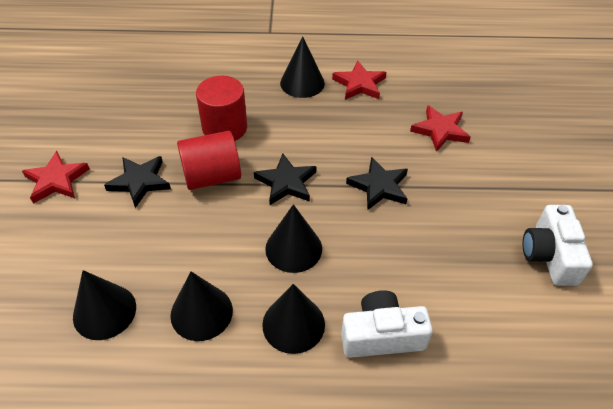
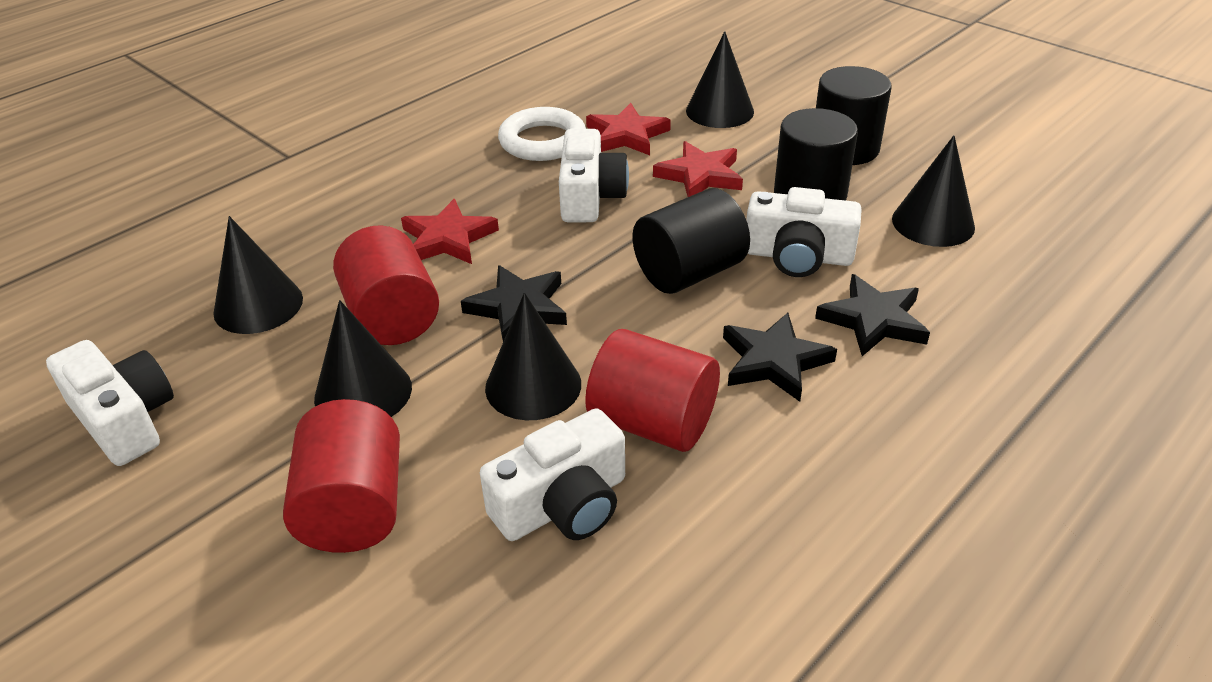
black cylinder: none = 0 -> [633,188,750,294] [774,108,858,201] [816,66,892,165] = 3
red cylinder: [177,131,241,190] [196,76,247,141] = 2 -> [283,399,400,553] [333,225,439,345] [585,329,720,452] = 3
white camera: [341,290,433,358] [523,205,593,286] = 2 -> [46,340,174,466] [480,408,625,541] [559,129,629,222] [746,187,862,277] = 4
white ring: none = 0 -> [498,107,586,161] = 1

